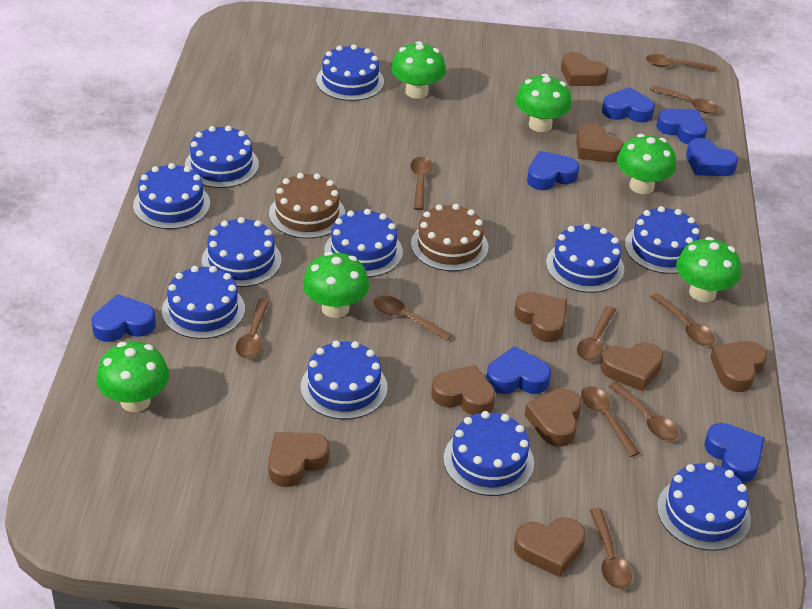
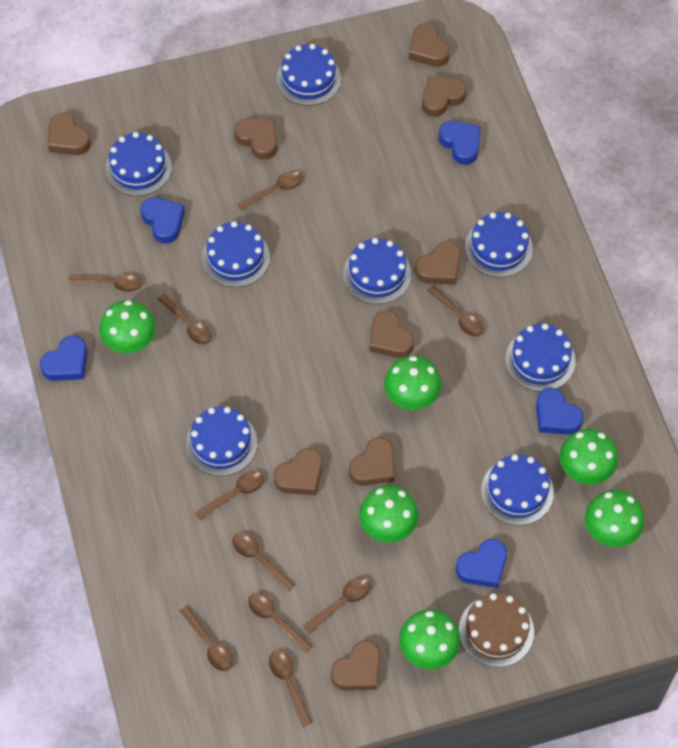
blue cake: [133,163,210,229] [162,266,245,339] [185,126,259,188] [202,217,282,287] [301,341,388,419] [316,45,384,101] [325,209,403,277] [443,411,534,496] [546,224,624,293] [625,206,700,274] [657,462,751,551] = 11 -> [105,132,172,196] [186,407,257,476] [202,221,270,287] [277,44,341,106] [343,238,411,304] [465,212,533,278] [481,454,554,525] [505,324,576,392] = 8
blue heart: [92,294,156,342] [486,346,551,394] [527,151,579,190] [602,87,655,122] [657,109,707,144] [686,138,738,176] [704,423,765,483] = 7 -> [40,335,88,381] [141,197,185,244] [439,121,481,165] [456,539,507,588] [536,388,584,435] = 5
brown cake: [269,173,345,239] [411,204,488,271] = 2 -> [459,593,534,667] = 1

